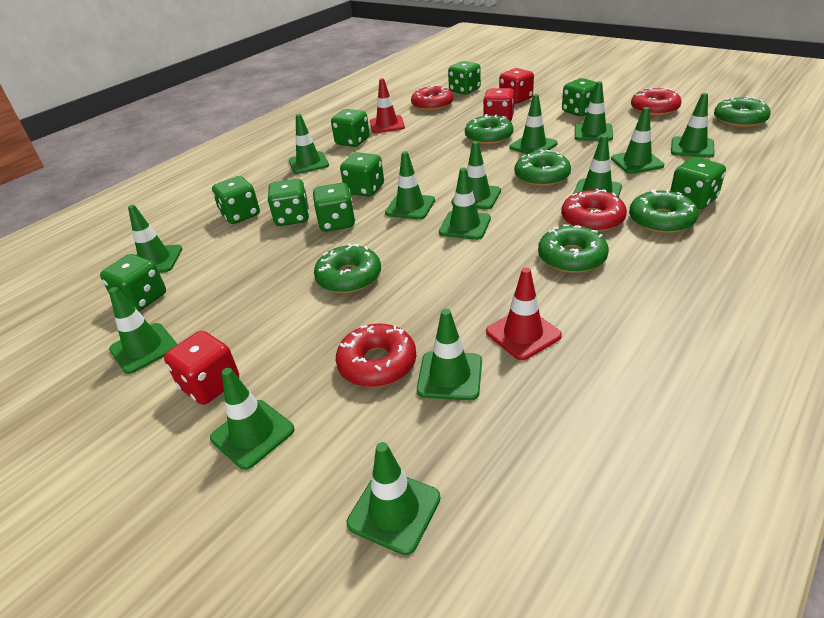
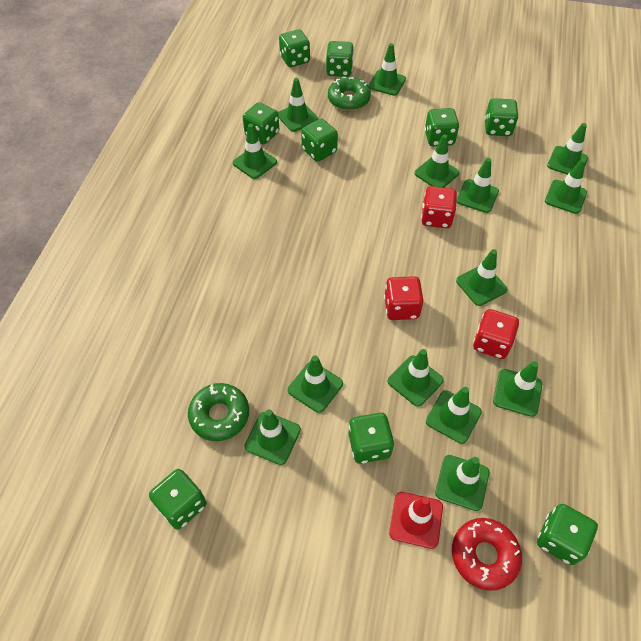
green donut: [314,244,381,293] [465,114,514,145] [515,150,571,187] [538,224,609,273] [629,189,698,234] [714,96,771,128] = 6 -> [188,383,249,441] [328,77,371,110] = 2
red donut: [336,323,417,387] [411,85,453,111] [561,189,627,232] [631,88,682,116] = 4 -> [452,518,522,591] = 1
red traffic cone: [370,78,405,133] [486,267,562,360] = 2 -> [389,492,443,549] = 1

